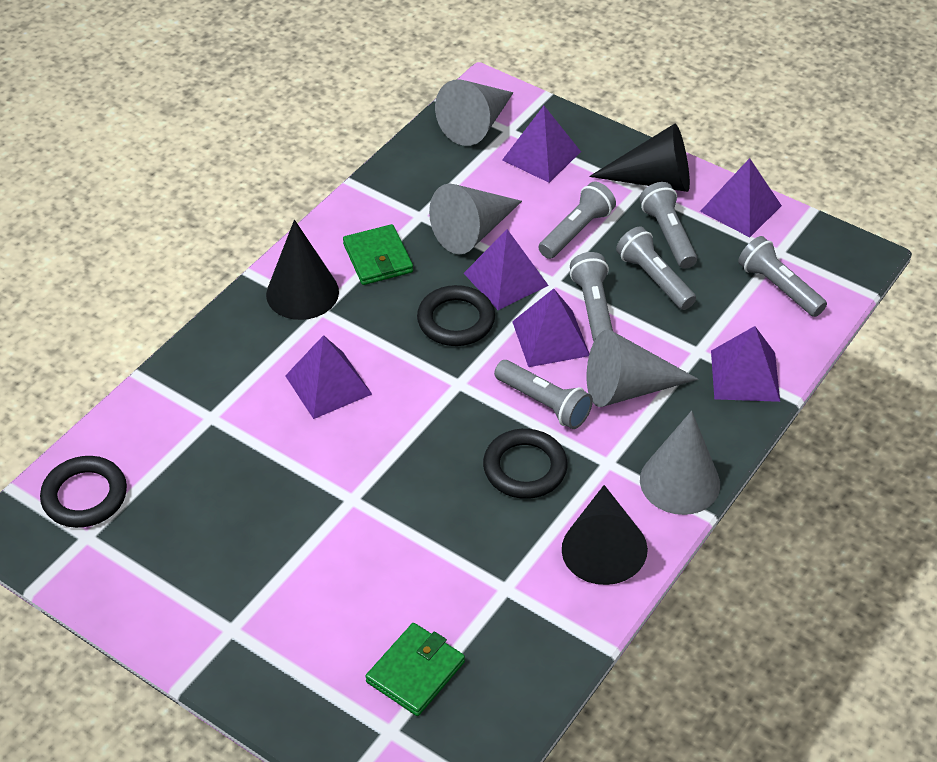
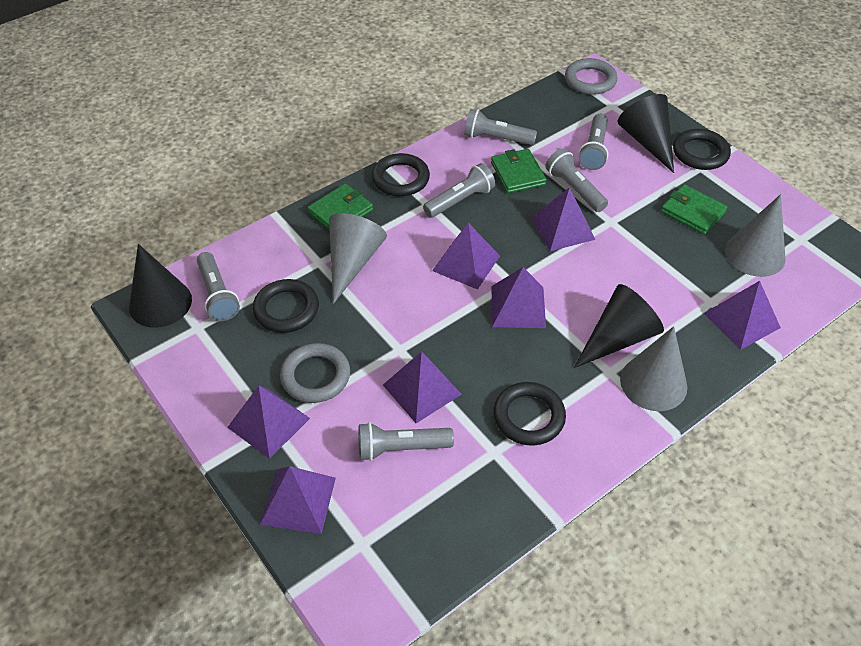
black ring: [40,456,127,528] [417,285,495,346] [483,429,568,499] = 3 -> [253,279,319,333] [372,153,430,196] [493,382,566,445] [673,129,731,170] = 4
green wallet: [343,224,413,285] [365,623,465,716] = 2 -> [307,184,373,230] [491,149,547,193] [661,184,728,235] = 3
grey cone: [429,184,522,254] [435,79,514,146] [586,330,698,407] [640,411,720,515] = 4 -> [329,213,387,304] [620,326,687,411] [725,194,786,277] = 3
grey ring: none = 0 -> [280,343,350,403] [565,58,617,95] = 2
purple pyramid: [285,335,372,419] [464,229,549,310] [502,106,581,183] [512,289,589,367] [700,158,782,237] [711,326,780,402] = 6 -> [227,386,310,459] [260,466,336,534] [383,351,462,423] [432,223,500,290] [491,267,546,328] [531,187,596,251] [704,281,781,350] = 7

